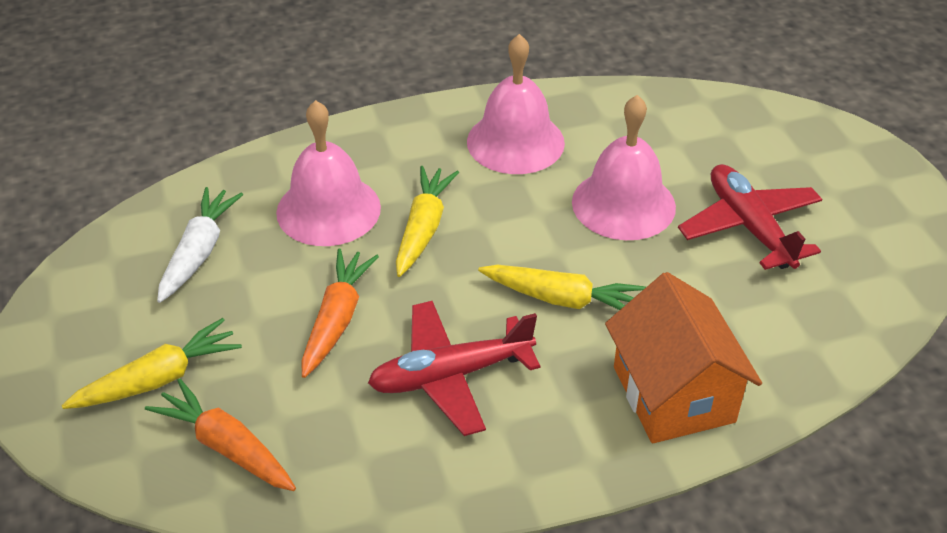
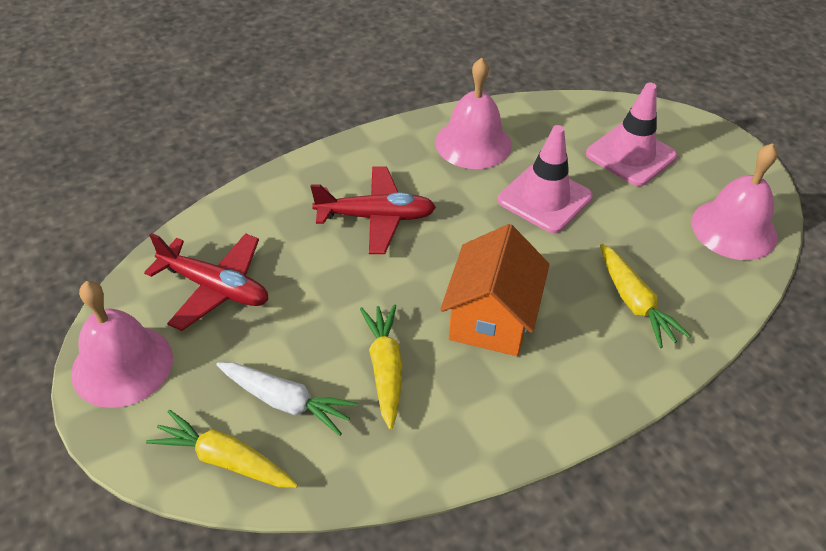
orange carrot: [145,378,296,491] [301,249,379,378] = 2 -> none = 0
pink traffic cone: none = 0 -> [498,125,593,233] [586,83,677,186] = 2

